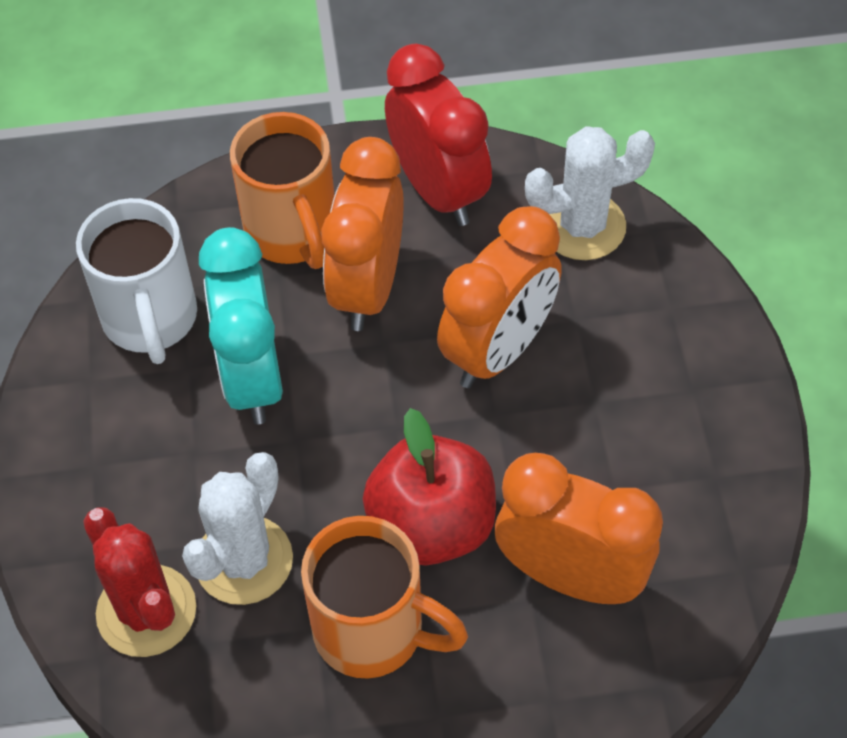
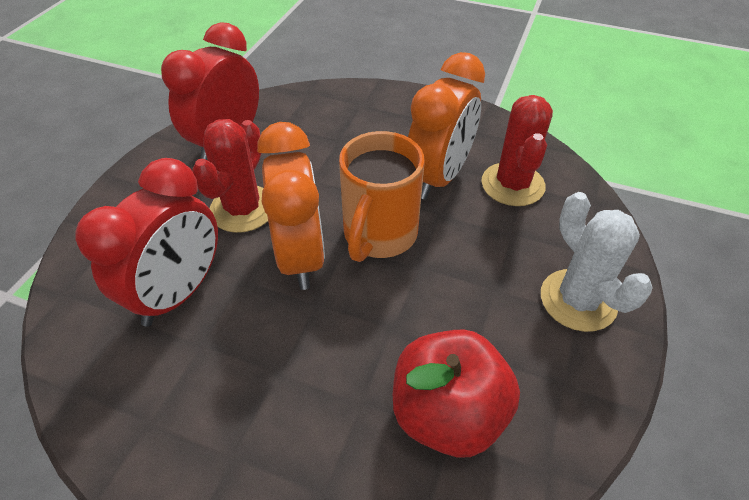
orange clock: [321,137,404,331] [437,206,562,388] [495,453,663,604] = 3 -> [257,122,325,290] [408,52,485,200] = 2
orange mug: [230,112,335,269] [301,516,468,679] = 2 -> [339,131,425,262] = 1
red cactus: [83,508,196,657] = 1 -> [192,119,268,233] [481,95,553,206] = 2
red clock: [385,44,492,226] = 1 -> [75,158,218,327] [161,22,259,161] = 2
turquoise clock: [199,227,283,424] = 1 -> none = 0
white cactus: [182,452,293,605] [525,126,655,260] = 2 -> [541,192,653,332] = 1
white mug: [76,198,197,364] = 1 -> none = 0

